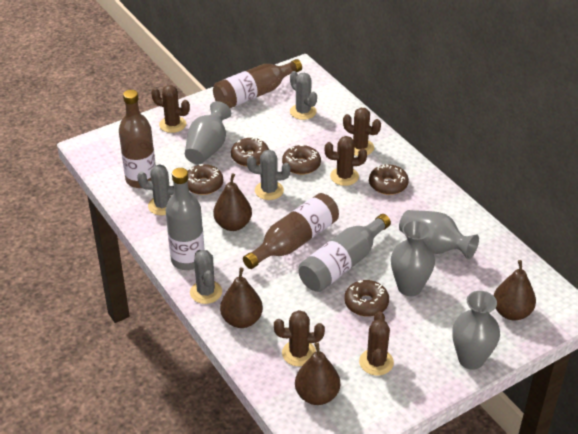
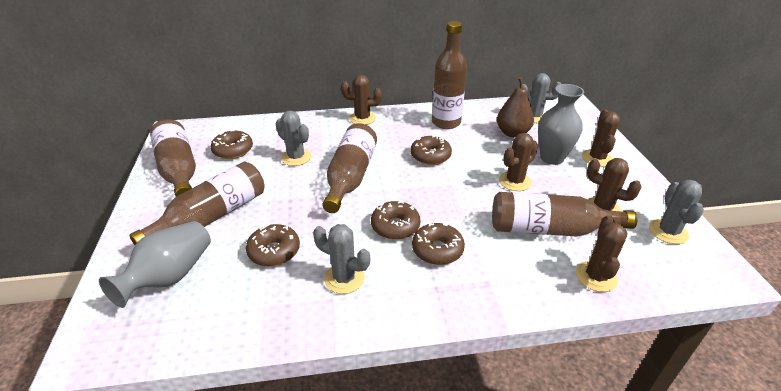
brown bottle: [119,90,156,188] [213,59,302,108] [243,193,339,269] = 3 -> [129,162,265,245] [150,119,196,196] [322,123,377,213] [432,21,467,129] [492,192,638,237] = 5
brown pear: [213,173,252,231] [220,268,263,328] [295,342,340,405] [493,260,536,320] = 4 -> [497,77,534,138] = 1
grey bottle: [166,168,204,270] [299,214,391,292] = 2 -> none = 0
grey vase: [185,101,231,164] [391,220,435,296] [399,210,479,259] [452,291,500,370] = 4 -> [99,221,211,308] [538,84,584,165] = 2

